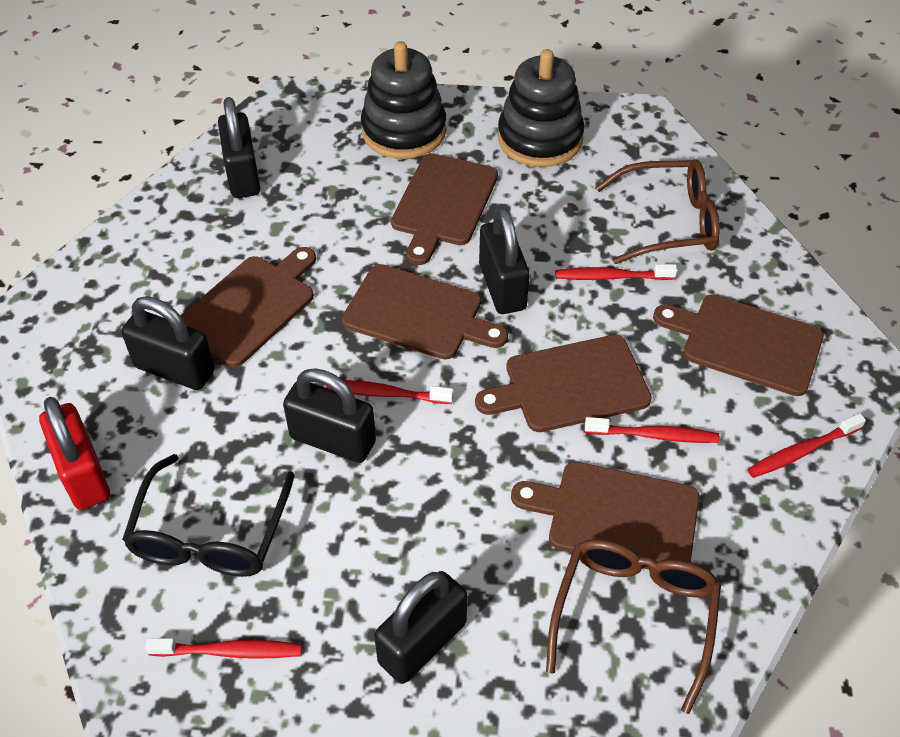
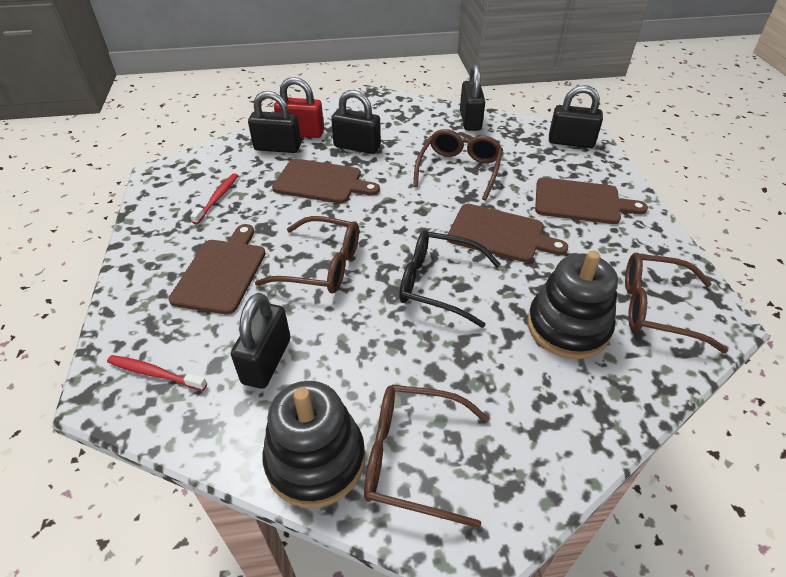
brown cutting board: [180,247,316,367] [342,264,508,360] [391,153,498,265] [475,335,652,432] [511,462,700,570] [653,295,824,396] = 6 -> [168,224,266,314] [272,159,380,203] [447,204,568,262] [535,177,648,224] = 4
brown glasses: [546,539,721,714] [596,159,720,264] = 2 -> [255,216,359,294] [364,385,489,528] [413,129,503,201] [625,253,728,353] = 4
red toothbrush: [145,638,302,659] [324,380,453,404] [555,264,677,280] [585,417,720,443] [748,413,866,478] = 5 -> [107,355,207,391] [190,173,238,224] = 2

